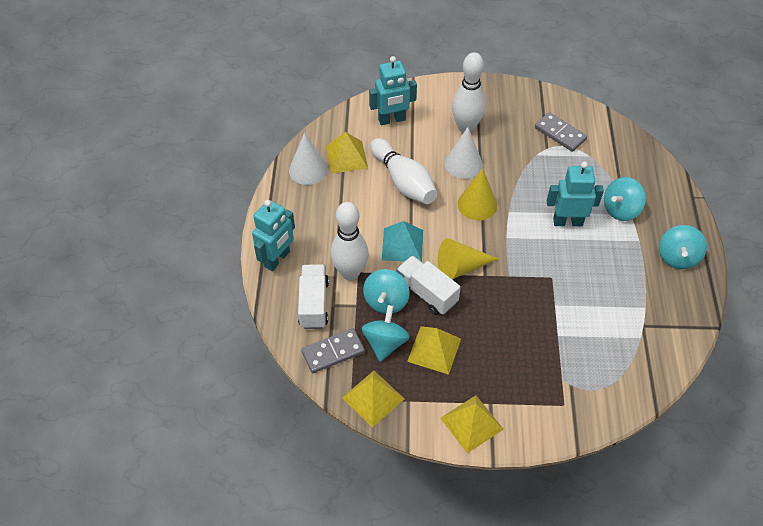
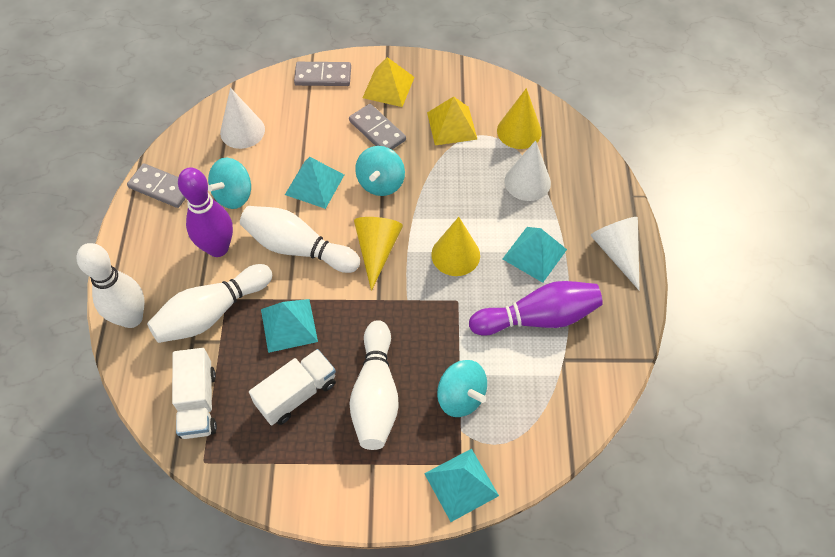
grey domino: [302,328,365,373] [535,112,587,152] = 2 -> [127,163,186,208] [294,62,351,86] [349,104,406,150] = 3
purple bowling pin: none = 0 -> [178,167,233,257] [469,281,603,336] = 2
turquoise pyramid: [382,221,423,262] = 1 -> [261,299,318,353] [285,157,344,209] [424,449,499,522] [503,227,567,283] = 4
turquoise robot: [252,200,295,271] [369,56,417,125] [547,161,604,226] = 3 -> none = 0
turquoise spinning top: [362,305,409,362] [363,269,410,314] [604,177,646,221] [659,225,707,269] = 4 -> [208,158,251,209] [355,146,405,196] [437,360,487,417] = 3
white bowling pin: [330,202,369,280] [370,138,437,204] [452,52,486,133] = 3 -> [77,243,145,328] [147,264,272,343] [240,206,360,273] [349,320,399,450] = 4
white cone: [289,133,328,185] [444,127,483,179] = 2 -> [220,88,265,149] [504,140,551,201] [590,217,640,291] = 3
yellow cone: [438,238,498,279] [458,168,497,221] = 2 -> [354,217,403,291] [431,217,480,276] [497,88,542,149] = 3
yellow pyramid: [326,132,368,174] [342,371,404,428] [407,326,461,375] [440,395,504,454] = 4 -> [363,57,414,107] [427,96,477,145] = 2

